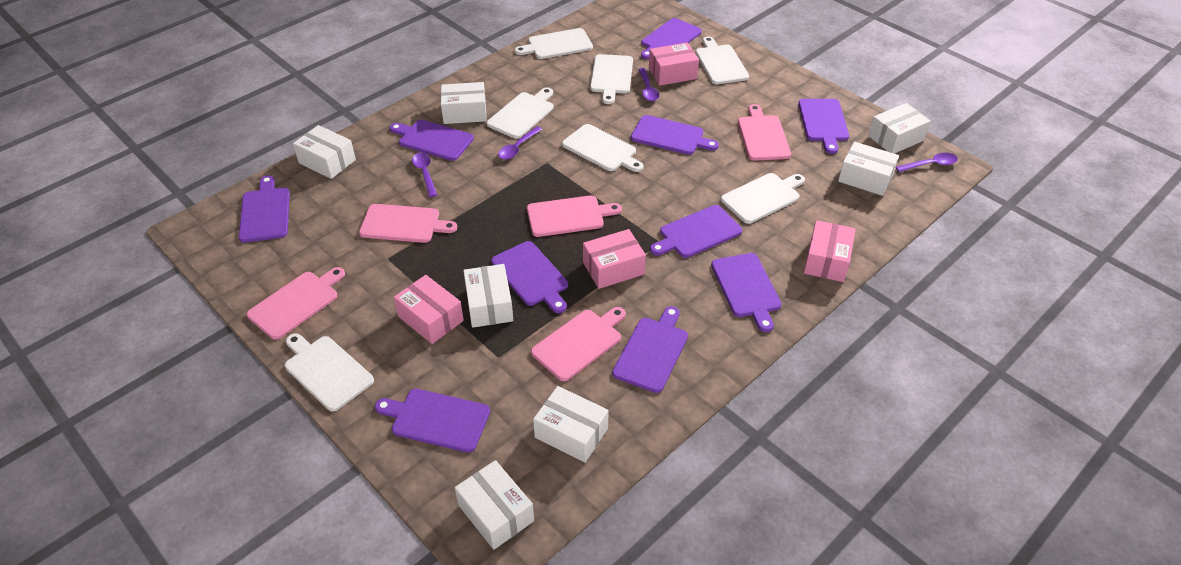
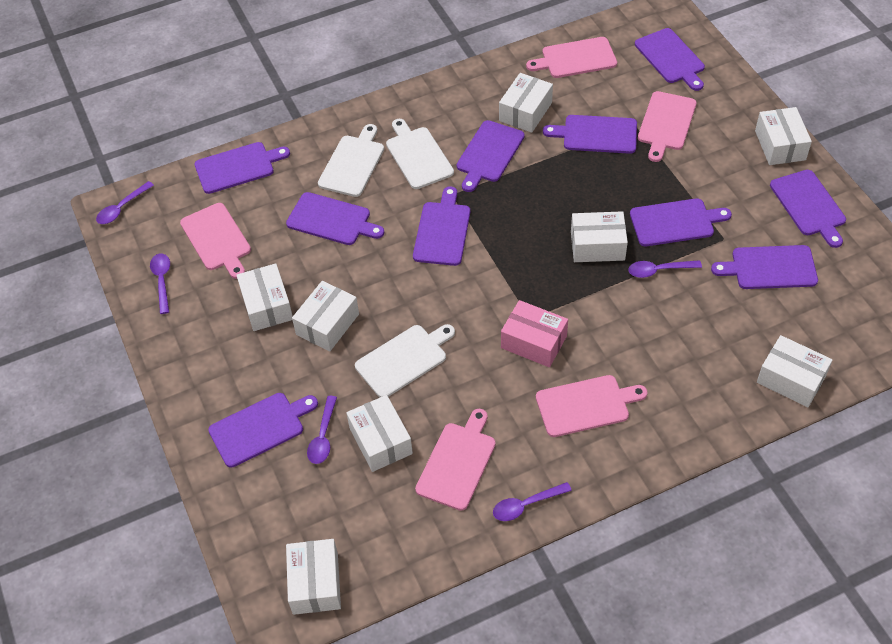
pink box: [393,275,464,344] [583,229,646,289] [649,42,699,86] [804,220,856,282] = 4 -> [501,300,568,367] = 1
purple spoon: [412,152,437,197] [498,126,542,160] [638,68,659,101] [896,153,958,172] = 4 -> [96,181,154,224] [150,254,170,314] [307,396,337,464] [493,482,572,521] [628,260,702,278] = 5
white box: [293,125,356,179] [441,82,487,124] [455,460,534,550] [463,264,513,328] [533,386,609,463] [838,142,899,196] [868,103,931,154] = 7 -> [237,263,293,331] [286,539,341,615] [292,281,359,351] [346,395,413,472] [499,73,553,133] [571,211,628,262] [755,107,812,165] [757,335,833,407] = 8
white cutting board: [285,333,374,411] [487,87,554,139] [515,28,593,59] [562,124,644,172] [590,54,633,104] [696,36,749,84] [721,173,805,224] = 7 -> [318,124,384,197] [355,324,455,397] [386,119,454,189] = 3

